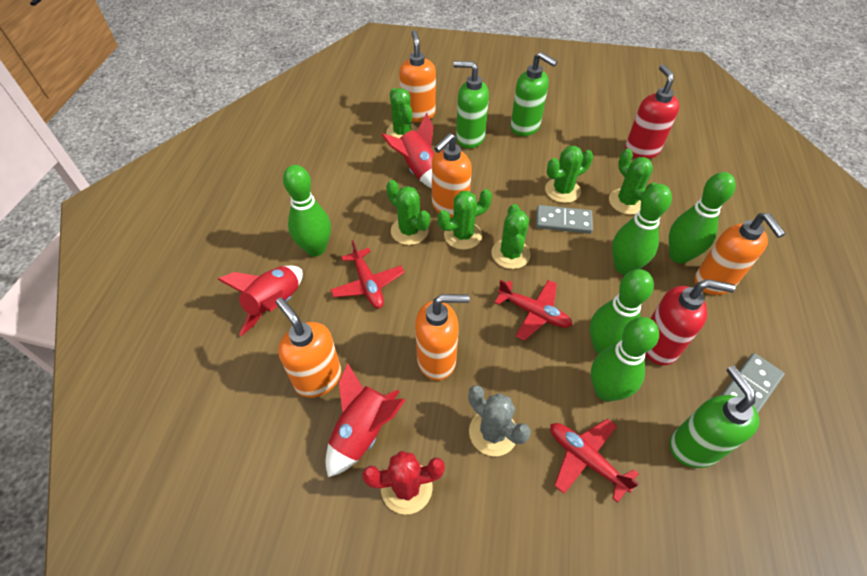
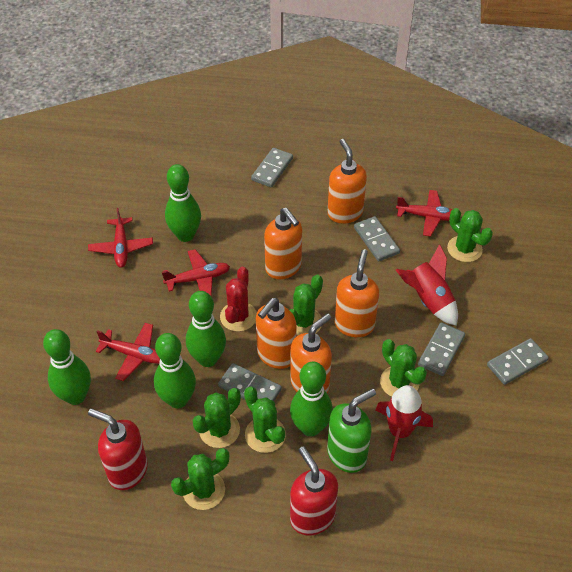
green soap dispenser: [453,61,489,149] [511,52,558,136] [669,366,759,468] = 3 -> [327,388,376,473] = 1
grey cactus: [468,385,531,456] = 1 -> none = 0
grey domino: [536,205,593,234] [721,353,785,413] = 2 -> [218,363,282,401] [251,148,293,187] [354,216,400,261] [418,322,465,376] [487,338,549,385] = 5
red plane: [330,240,405,309] [494,280,572,341] [550,419,639,503] = 3 -> [88,208,153,268] [96,323,160,381] [162,249,230,296] [396,190,453,237] = 4
red rocket: [217,266,303,336] [325,363,405,477] [382,113,435,189] = 3 -> [376,385,433,461] [396,244,458,326] = 2

